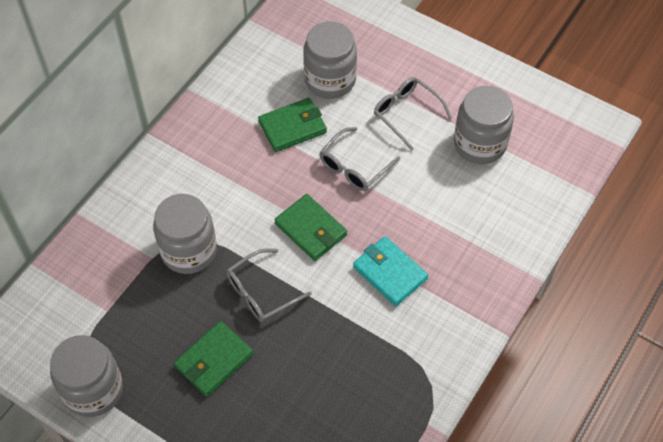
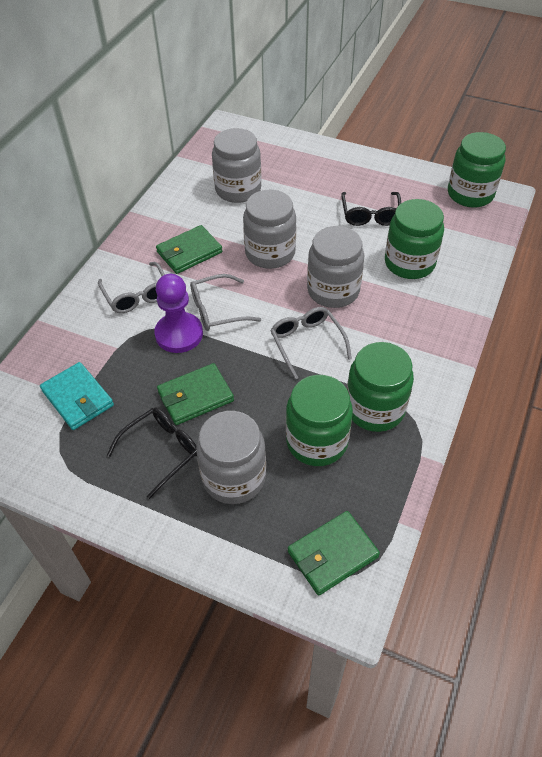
black glasses: none = 0 -> [107,408,197,499] [341,192,401,226] = 2
green jar: none = 0 -> [286,375,353,466] [347,342,414,432] [385,199,444,279] [448,132,506,208] = 4
purple pawn: none = 0 -> [154,274,203,353] = 1

